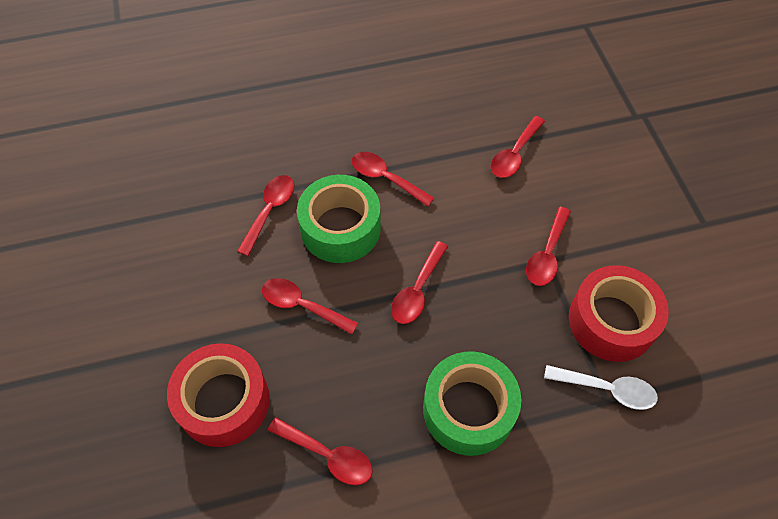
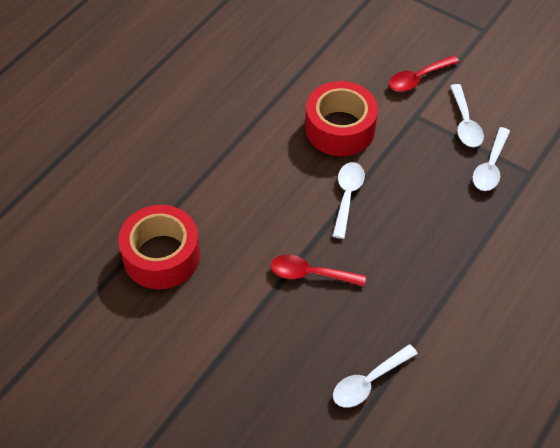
green tape: [297,175,381,263] [423,351,521,456] = 2 -> none = 0
red spoon: [237,175,295,256] [262,278,358,335] [268,418,373,485] [352,152,434,207] [391,241,448,324] [491,116,545,178] [526,207,571,286] = 7 -> [271,255,366,286] [389,55,459,92] = 2
white spoon: [544,365,658,410] = 1 -> [332,162,365,239] [333,344,418,408] [450,84,484,147] [473,127,510,191] = 4

